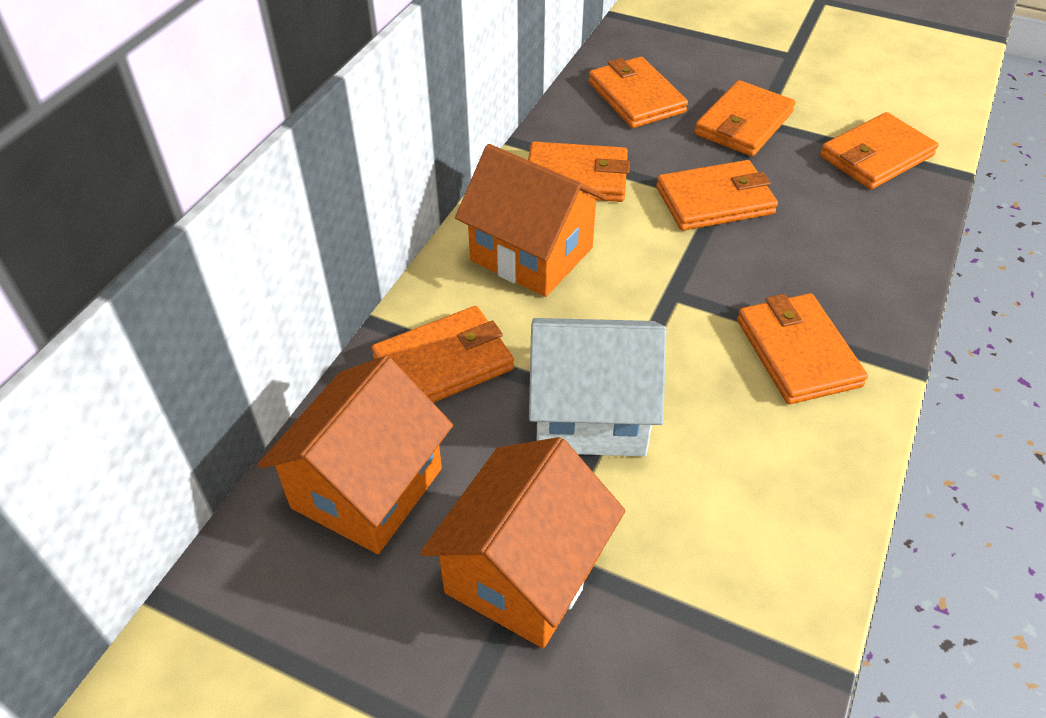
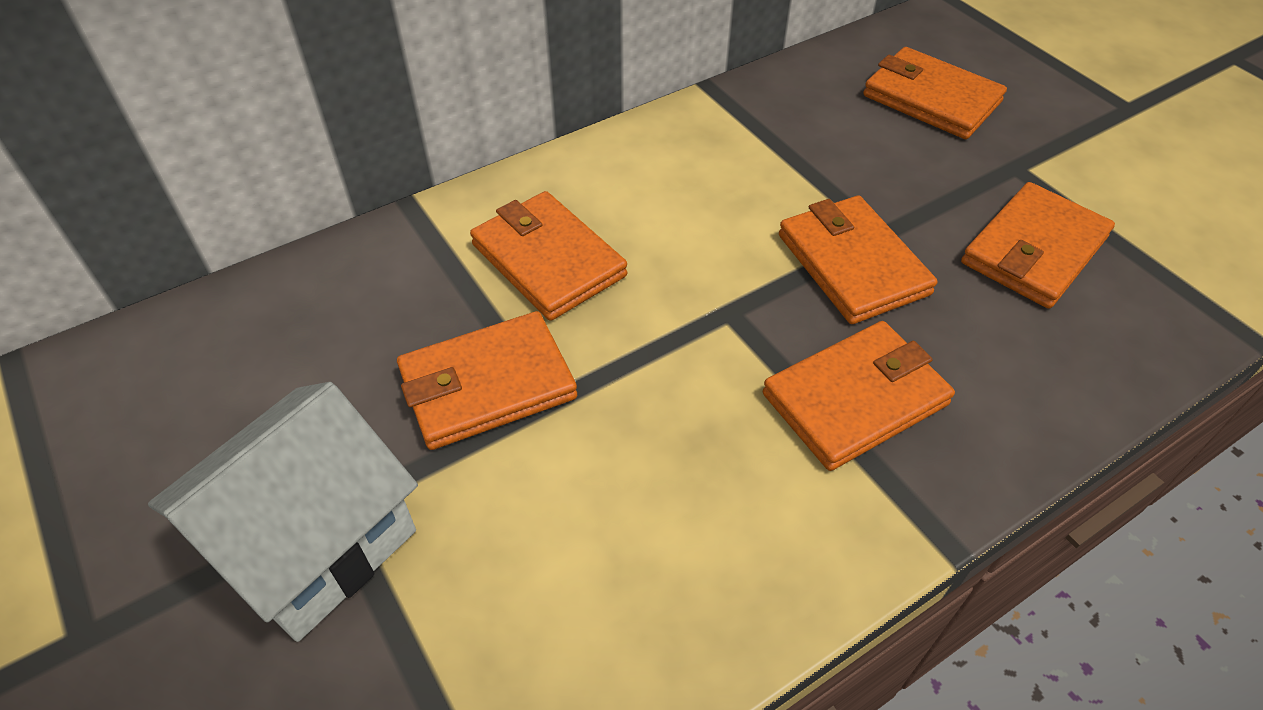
orange house: [258,356,453,554] [420,437,625,648] [455,144,608,297] = 3 -> none = 0
orange wallet: [372,306,514,403] [528,141,630,202] [588,57,688,128] [656,160,778,231] [694,80,795,156] [737,293,868,404] [820,112,939,189] = 7 -> [397,311,577,450] [470,191,627,321] [763,321,955,471] [779,195,938,324] [863,47,1007,139] [961,182,1115,309] = 6

